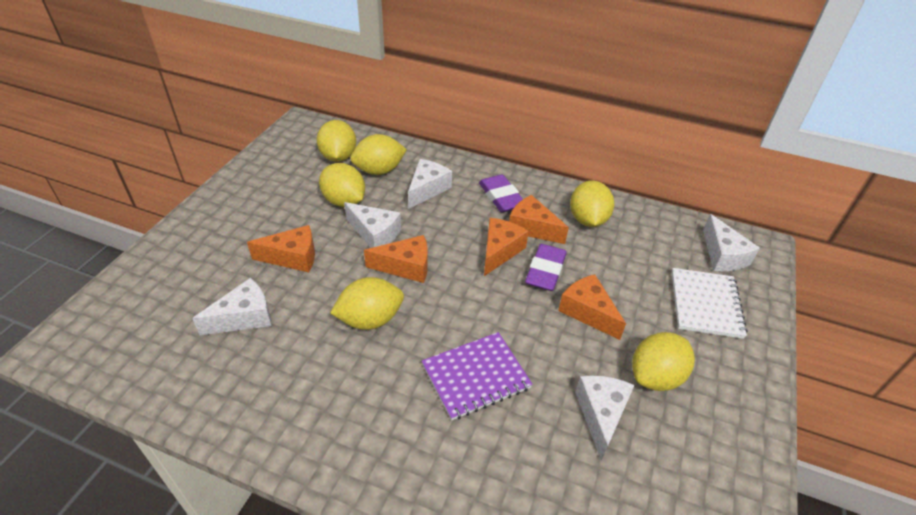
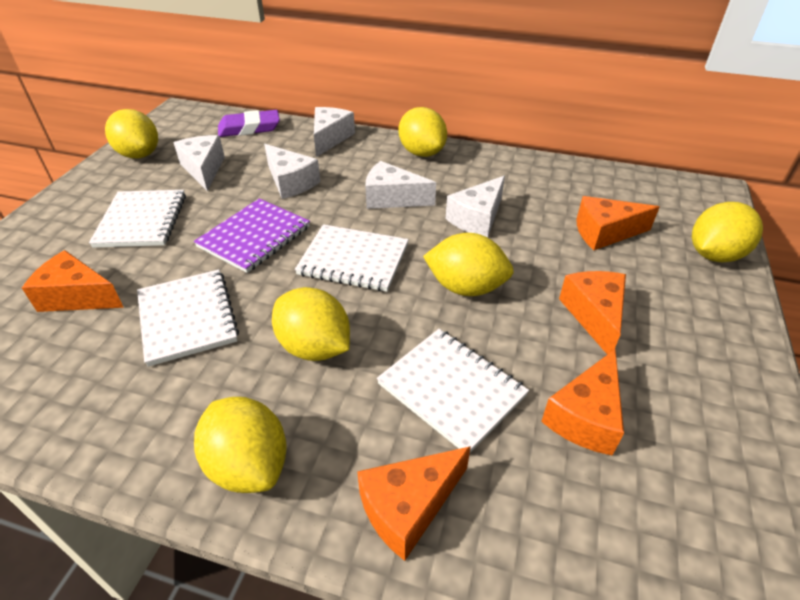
purple eraser: [479,174,523,212] [525,244,567,291] = 2 -> [218,110,280,137] = 1
white notebook: [672,268,747,339] = 1 -> [89,190,186,248] [137,270,239,367] [295,224,409,292] [377,329,529,452] = 4

